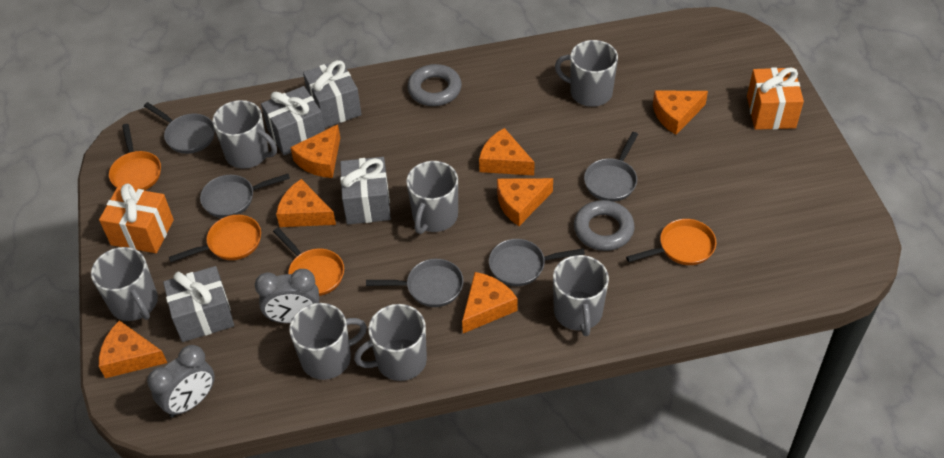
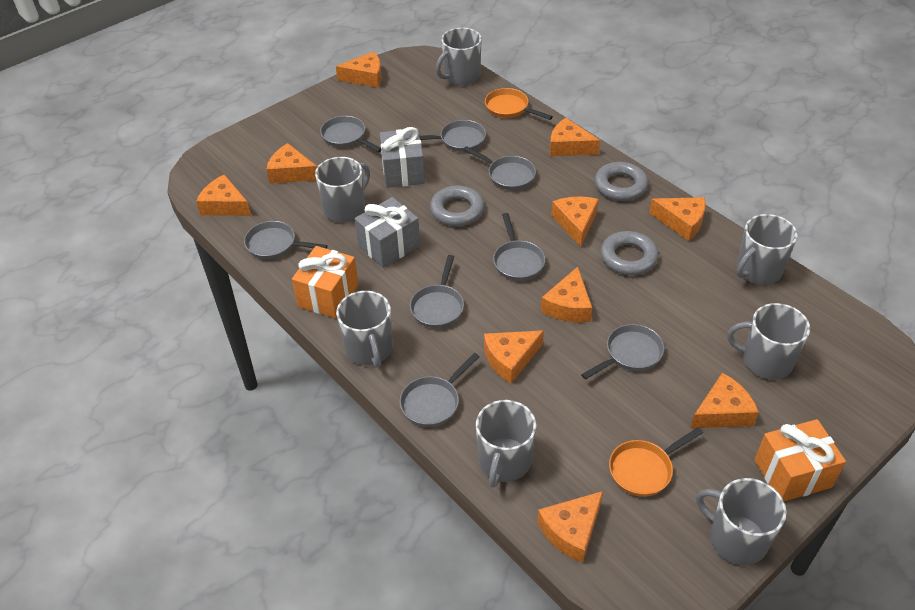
grey clock: [147,345,215,417] [255,269,319,323] = 2 -> none = 0
grey gift: [163,266,234,342] [261,86,325,155] [303,60,362,128] [340,157,391,224] = 4 -> [355,197,420,268] [380,127,425,188] = 2
grey pan: [144,102,215,154] [200,174,290,218] [366,259,464,307] [489,239,585,286] [584,132,638,202] = 5 -> [244,221,328,259] [320,116,381,152] [400,353,479,427] [410,255,464,328] [420,120,486,152] [463,146,536,190] [493,213,545,281] [581,324,664,380] = 8
grey ring: [407,64,462,106] [574,200,635,251] = 2 -> [430,186,484,226] [595,162,648,201] [600,231,659,275] = 3
orange cheese: [99,320,167,378] [276,179,336,227] [290,125,340,178] [462,272,517,333] [479,128,535,176] [497,178,553,226] [653,90,708,135] = 7 -> [196,174,251,216] [266,143,317,183] [336,52,382,88] [484,330,544,383] [537,491,603,563] [541,267,592,323] [550,118,600,156] [551,196,599,247] [649,197,706,241] [690,373,759,428] = 10
orange pan: [109,124,161,191] [169,215,261,262] [273,228,344,296] [626,219,716,265] = 4 -> [485,88,553,120] [609,427,703,497] = 2

